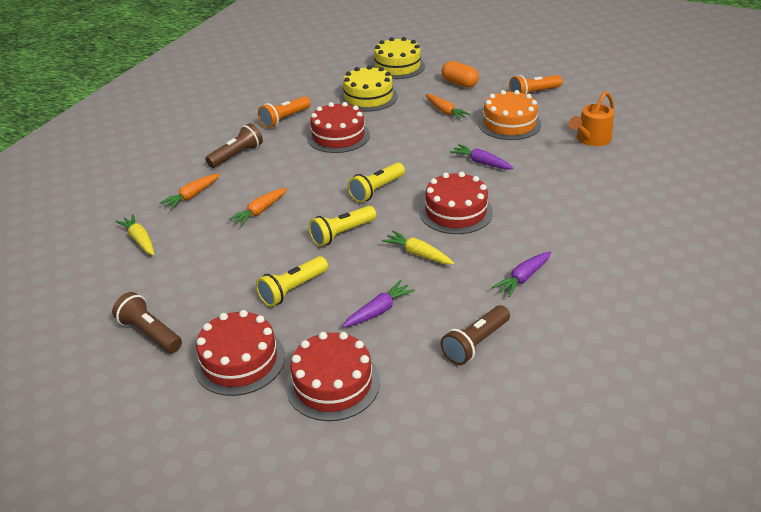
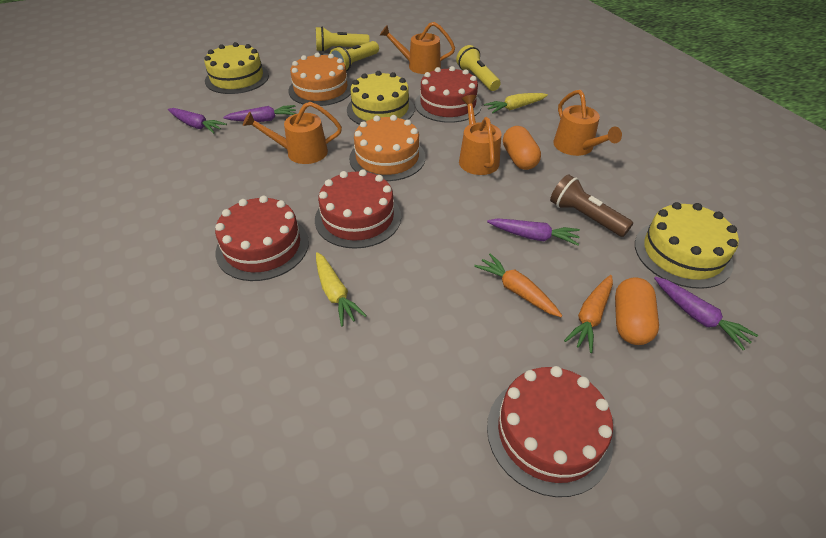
brown flashlight: [112,292,182,353] [205,123,263,168] [441,305,510,365] = 3 -> [550,174,633,237] = 1
orange cake: [478,90,541,140] = 1 -> [288,52,352,106] [349,115,425,181] = 2
orange capsule: [442,61,479,88] = 1 -> [503,126,541,170] [615,277,659,345] = 2
orange carrot: [159,173,220,210] [228,188,287,227] [425,94,471,120] = 3 -> [474,253,562,317] [564,275,613,353] = 2
orange flashlight: [258,96,311,128] [509,75,562,95] = 2 -> none = 0
orange watering can: [569,91,614,146] = 1 -> [243,102,342,164] [380,22,455,74] [459,95,502,175] [553,90,622,156] = 4
purple carrot: [342,280,415,327] [450,144,514,170] [492,251,551,297] = 3 -> [168,108,227,133] [223,105,296,122] [487,218,580,246] [654,276,758,350] = 4
yellow cake: [339,65,398,112] [371,37,425,79] = 2 -> [204,42,269,94] [347,71,414,125] [635,202,739,289] = 3

